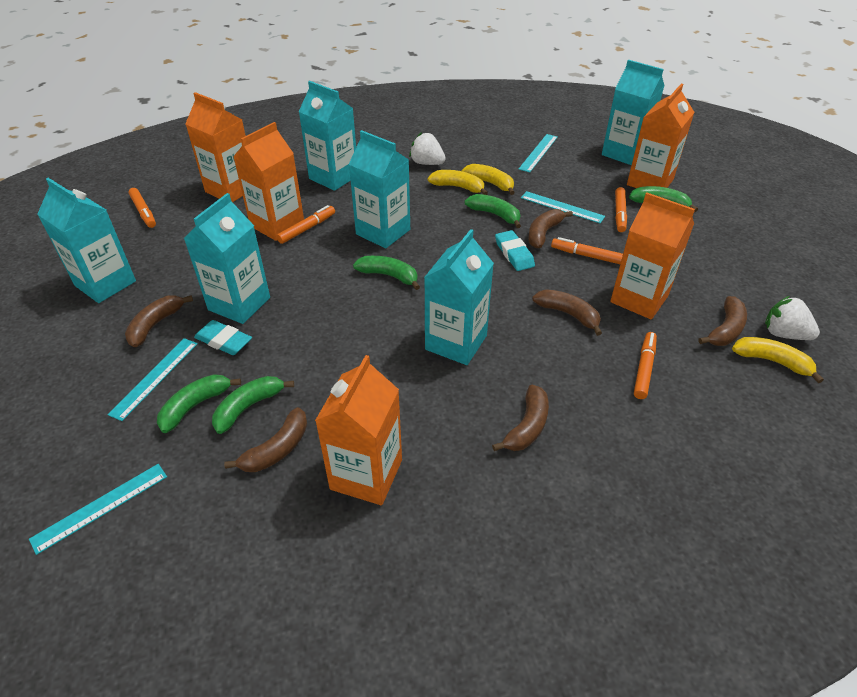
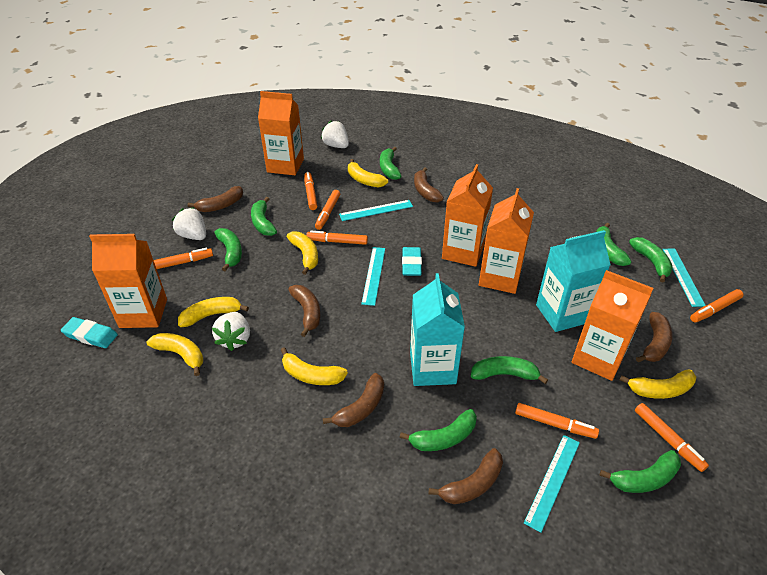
green banana: [157,374,241,433] [212,376,294,434] [353,256,420,290] [464,194,521,228] [629,186,698,212] = 5 -> [214,228,242,271] [251,197,277,236] [380,147,401,180] [399,409,477,451] [471,356,548,384] [596,223,632,266] [599,450,681,493] [629,237,673,282] = 8
orange marker: [129,188,156,228] [276,205,335,244] [551,237,623,264] [615,187,627,232] [634,332,657,399] = 5 -> [154,248,213,269] [304,172,317,210] [306,231,368,245] [315,190,340,230] [515,403,599,439] [635,403,709,472] [690,289,743,323] = 7
turquoise carton: [37,178,136,303] [184,193,270,324] [299,81,356,191] [349,130,410,248] [424,229,494,365] [602,60,665,165] = 6 -> [410,273,465,386] [536,230,610,332] = 2
white strawberry: [409,132,446,165] [765,296,820,340] = 2 -> [172,207,206,240] [212,312,250,351] [321,120,349,148] = 3
yellow banana: [427,170,488,195] [461,164,515,195] [732,337,824,383] = 3 -> [147,333,203,376] [178,297,249,327] [280,347,348,385] [287,232,318,275] [348,159,388,188] [620,370,696,399] = 6

